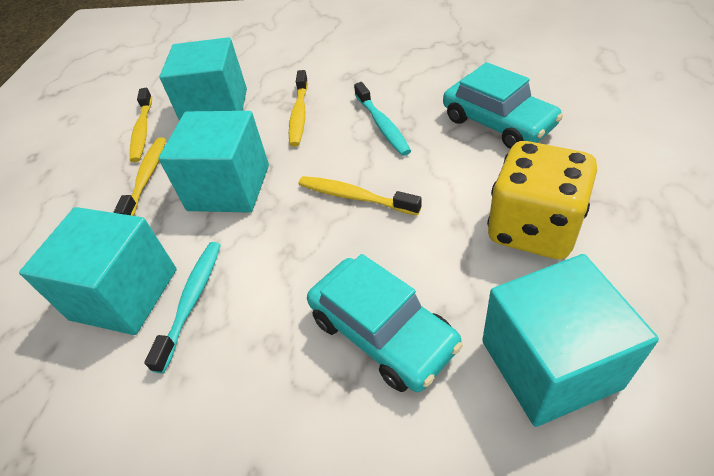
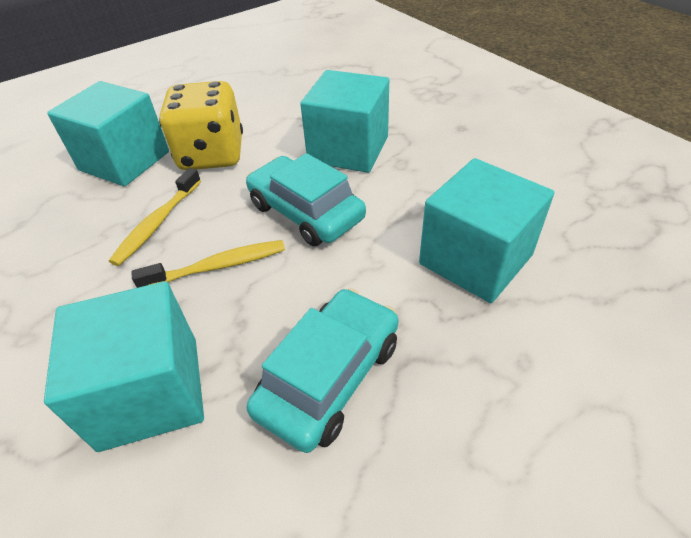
turquoise toothbrush: [144,242,221,373] [354,82,411,156] = 2 -> none = 0
yellow toothbrush: [113,137,166,216] [130,88,152,162] [289,70,308,147] [298,176,422,216] = 4 -> [109,168,201,266] [131,240,285,288] = 2

